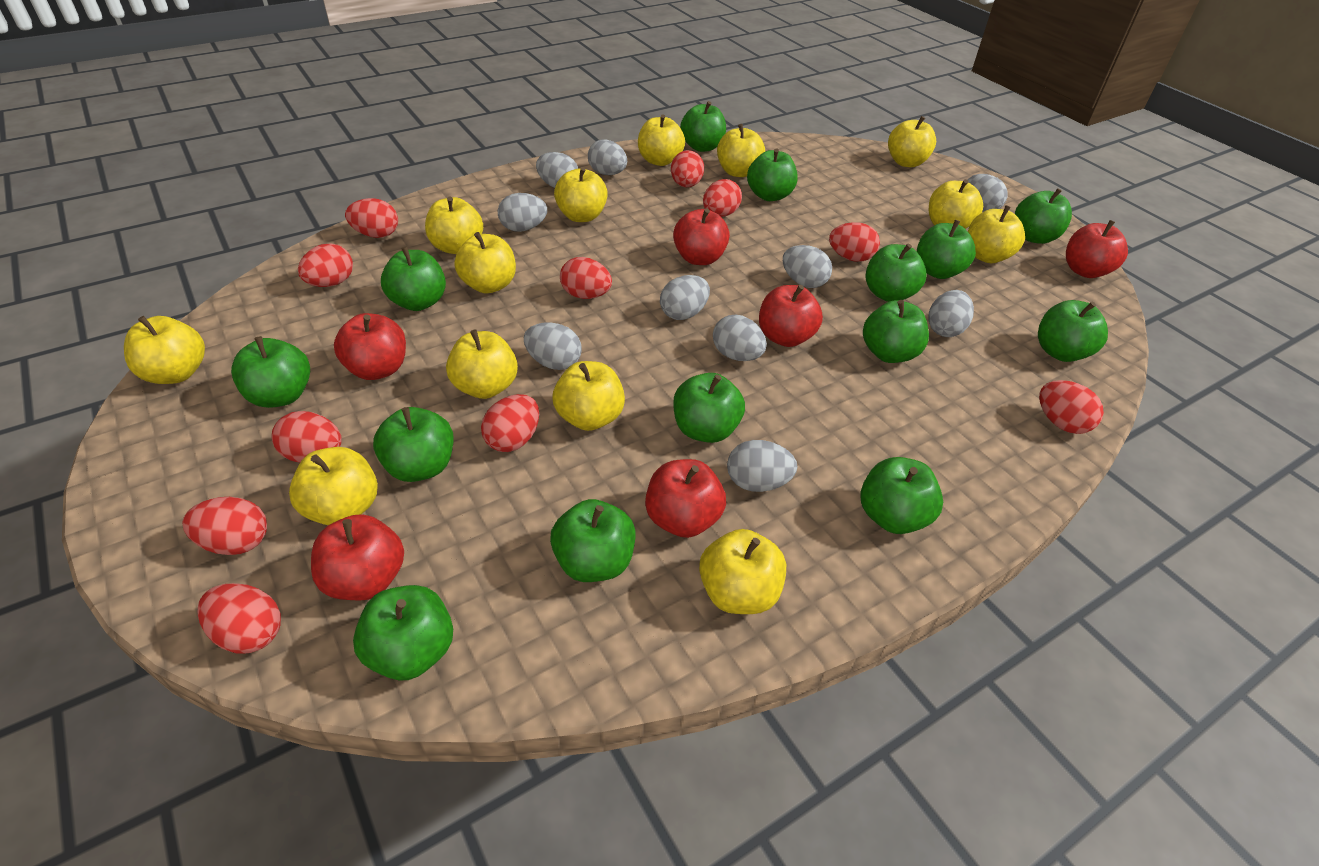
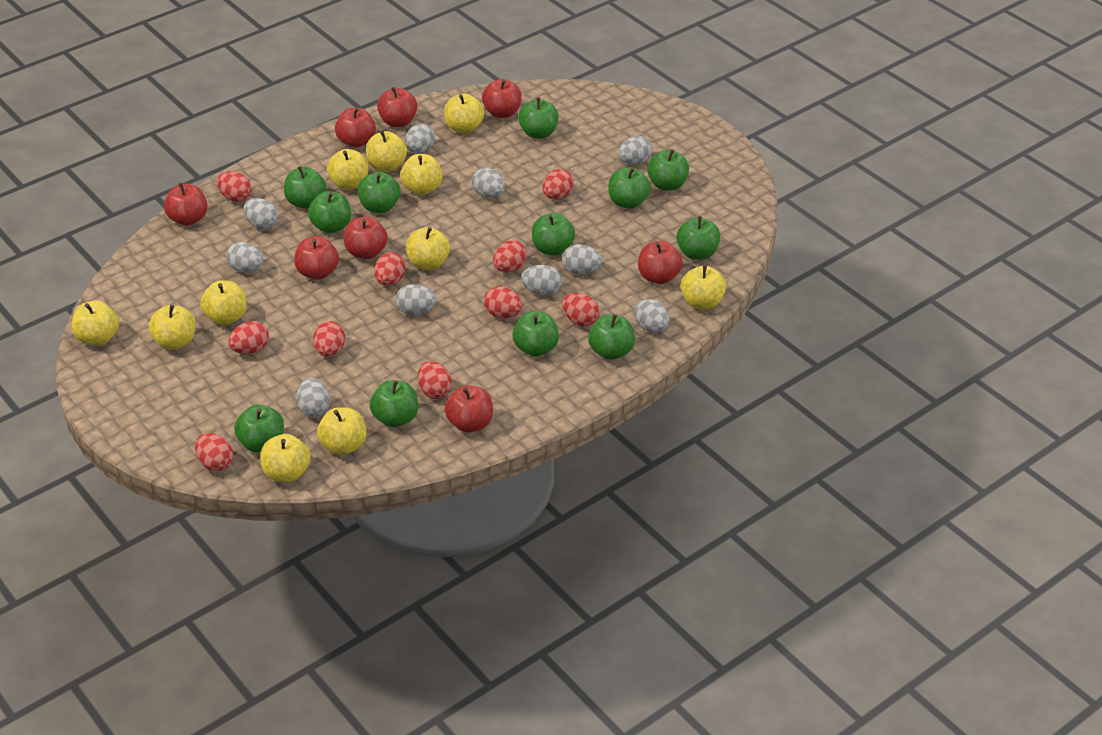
green apple: [231,336,310,408] [353,585,453,680] [373,407,453,482] [381,246,446,311] [550,499,635,582] [673,373,745,443] [680,101,726,152] [747,148,798,201] [860,457,943,534] [863,300,929,363] [866,244,926,302] [917,220,976,279] [1015,188,1072,244] [1038,300,1108,362] = 14 -> [234,405,284,453] [284,166,326,208] [308,191,351,233] [358,172,400,213] [370,380,418,427] [512,311,559,357] [518,97,559,139] [532,213,575,256] [588,314,635,360] [608,167,650,209] [647,149,689,191] [676,216,720,260] = 12
red apple: [311,514,404,601] [334,313,406,380] [645,459,726,538] [673,208,730,265] [759,285,823,347] [1066,220,1128,278] = 6 -> [164,182,208,226] [294,236,339,280] [335,107,376,148] [344,216,388,259] [377,87,417,127] [444,385,493,432] [482,79,522,118] [638,241,683,284] = 8
red egg: [183,497,267,555] [198,583,281,653] [272,411,342,463] [298,243,353,287] [345,198,398,238] [481,394,539,452] [560,257,612,299] [671,150,704,187] [703,179,742,217] [829,222,880,262] [1039,380,1104,434] = 11 -> [195,433,233,471] [217,171,252,202] [228,321,269,354] [313,321,345,357] [374,252,406,286] [418,361,452,399] [484,286,522,318] [493,240,527,272] [543,169,574,200] [562,293,600,327] = 10
yellow apple: [124,316,205,384] [289,447,378,525] [425,197,483,254] [446,329,518,399] [454,232,516,293] [553,361,625,431] [554,167,608,222] [638,114,685,166] [699,529,786,614] [717,124,765,177] [888,116,936,167] [929,179,983,229] [968,205,1025,263] = 13 -> [72,301,119,345] [148,305,196,350] [200,280,247,325] [260,434,311,482] [317,407,367,455] [327,149,369,190] [366,130,407,172] [400,154,442,195] [406,227,450,270] [444,94,484,133] [681,265,726,310] = 11

